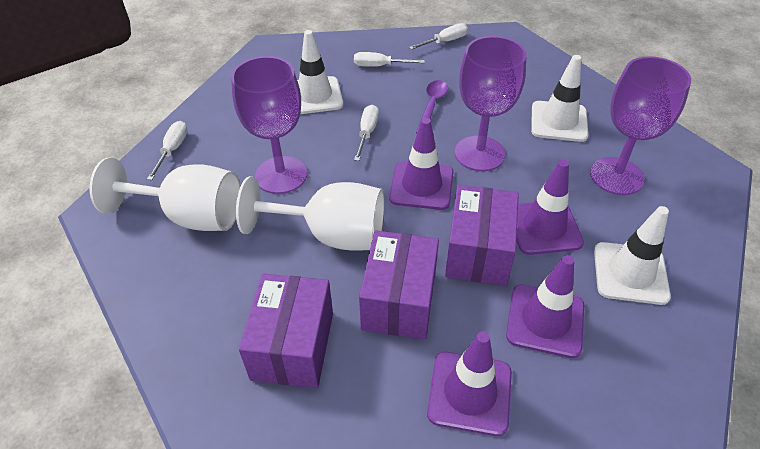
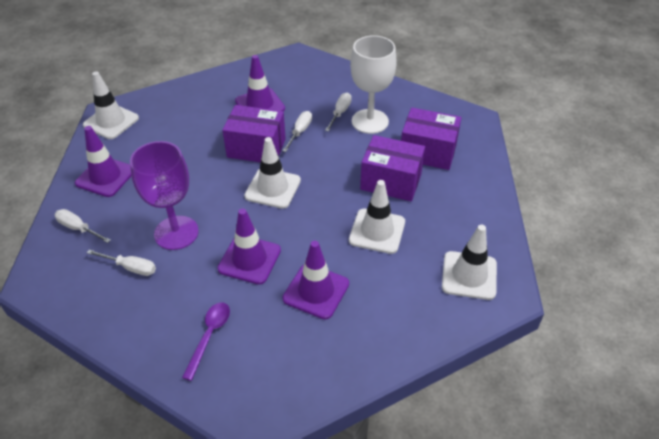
purple goblet: [231,56,307,194] [455,36,526,171] [590,56,691,195] = 3 -> [130,141,199,250] = 1
white goblet: [90,157,241,231] [236,176,384,250] = 2 -> [350,35,397,134] = 1
white traffic cone: [297,30,343,114] [531,55,588,142] [594,206,671,305] = 3 -> [83,71,139,139] [244,137,301,209] [349,180,405,254] [442,225,497,300] = 4

